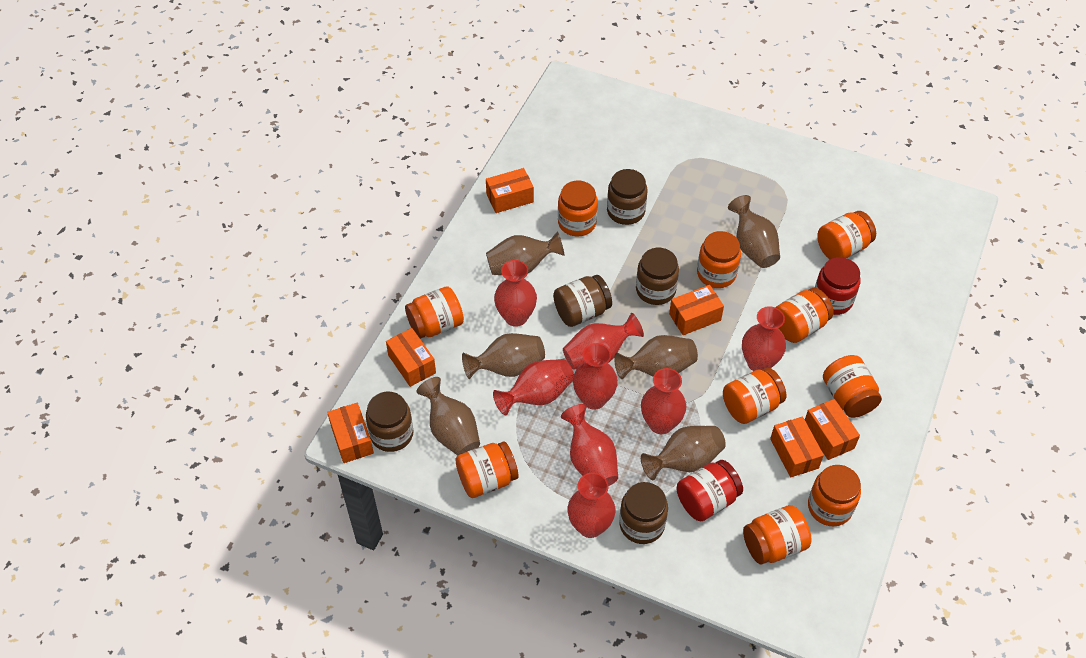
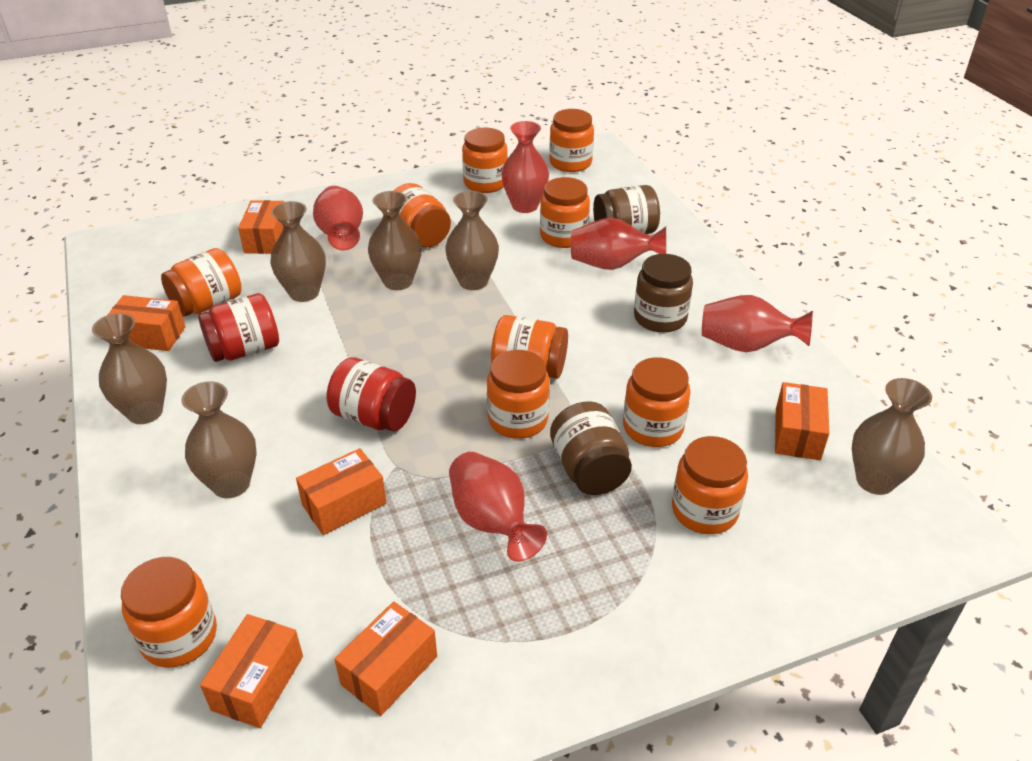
brown jar: [366,391,414,452] [553,275,612,327] [607,169,647,225] [619,482,668,544] [636,248,679,305] = 5 -> [550,401,632,495] [593,185,660,234] [634,254,693,333] = 3
red vase: [493,359,574,415] [494,260,537,327] [561,404,618,486] [563,313,644,370] [568,473,615,538] [573,343,618,410] [641,368,686,434] [742,306,786,371] = 8 -> [313,186,363,250] [449,452,547,562] [501,121,549,213] [571,218,666,270] [702,295,813,352] = 5

